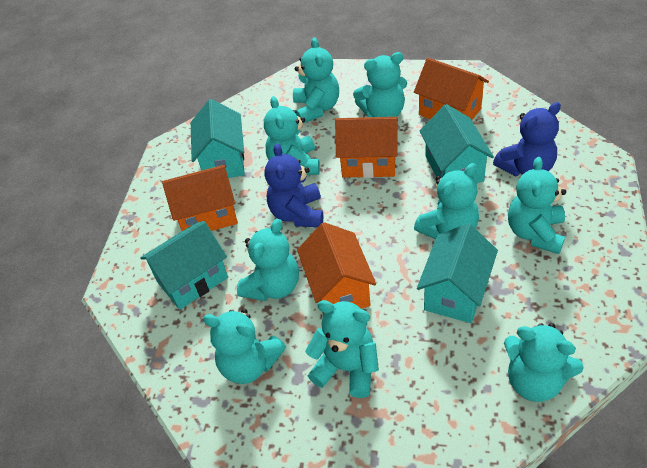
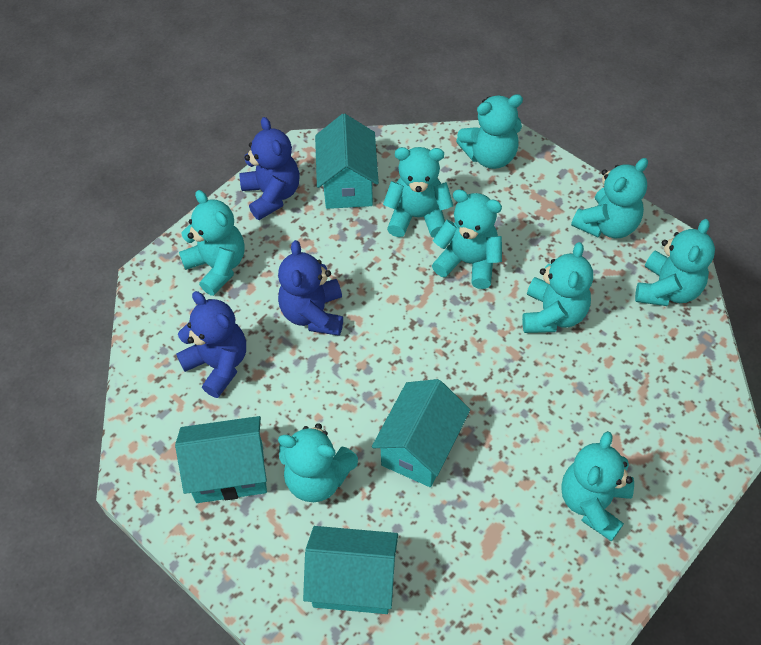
blue teddy bear: [265,143,323,227] [493,102,561,176] = 2 -> [176,291,246,398] [239,117,300,220] [278,240,343,336] = 3
orange house: [162,165,238,231] [297,222,376,315] [335,117,398,178] [414,58,489,120] = 4 -> none = 0

